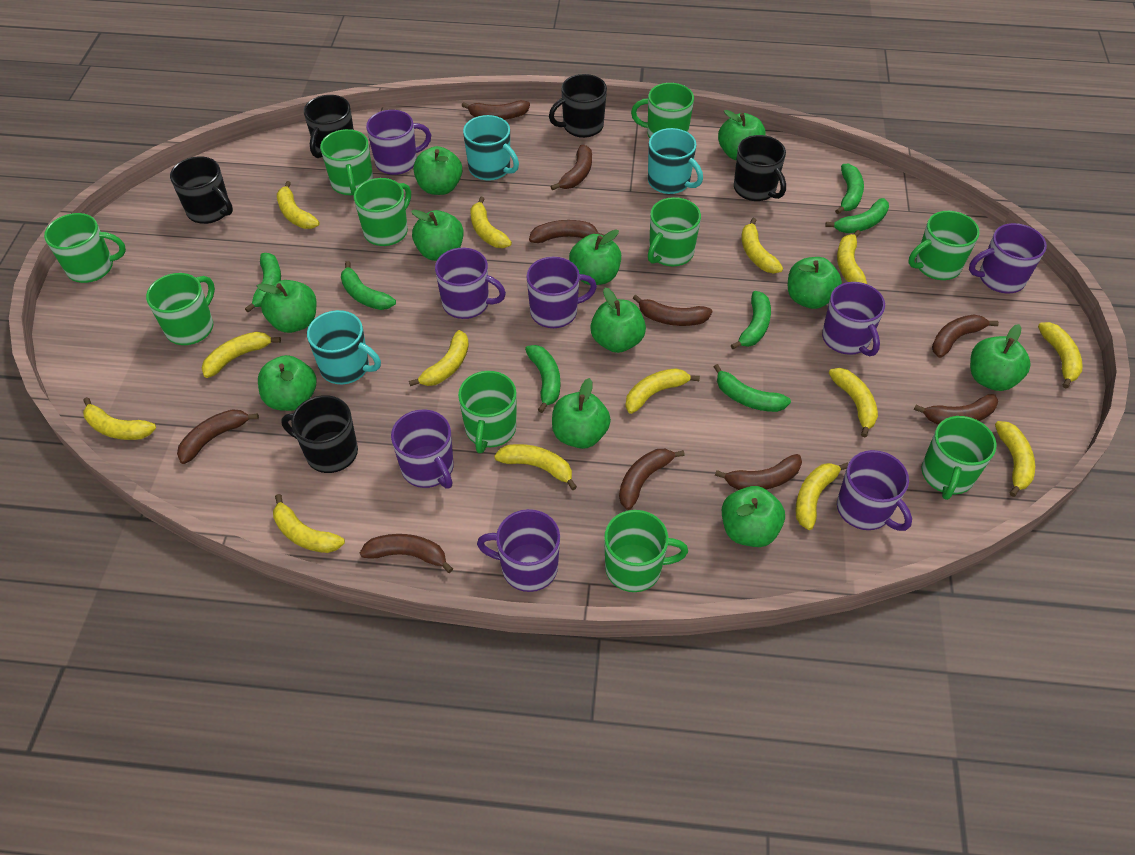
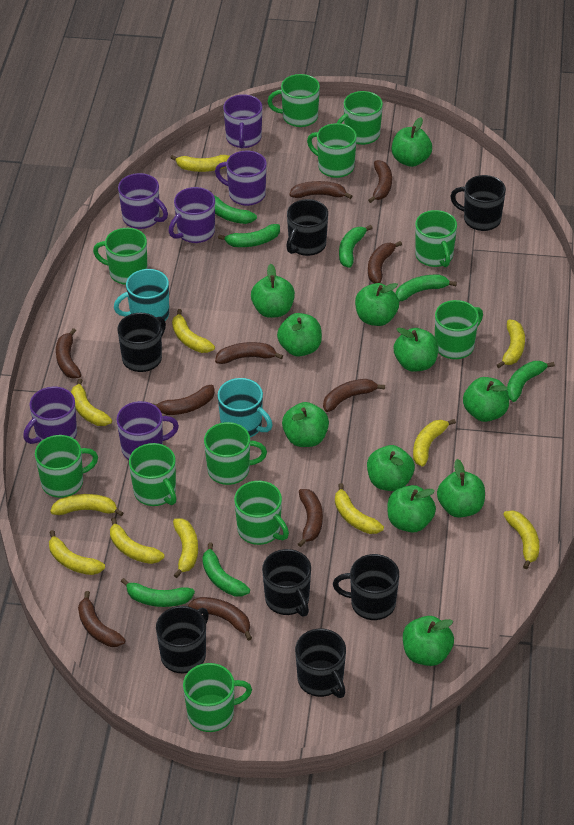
black mug: [170,156,233,224] [281,395,358,473] [304,95,354,158] [549,74,607,138] [734,135,786,201] = 5 -> [117,313,166,372] [156,606,209,673] [262,549,311,617] [286,199,328,256] [295,629,346,698] [333,554,399,620] [450,175,506,231] = 7
green mug: [44,213,126,283] [146,273,215,345] [320,129,373,196] [354,178,411,246] [458,371,517,453] [604,510,688,592] [631,83,694,138] [648,197,701,266] [908,211,980,280] [921,416,996,500] = 10 -> [35,435,98,498] [93,228,147,285] [129,443,177,506] [183,663,252,732] [204,422,267,485] [234,481,289,545] [268,74,320,127] [307,123,357,178] [337,91,383,145] [415,210,457,267] [435,300,483,359] = 11
purple mug: [366,110,431,175] [391,409,453,489] [435,248,506,319] [477,509,560,592] [526,257,597,328] [822,282,885,356] [837,450,912,531] [969,223,1047,294] = 8 -> [23,387,77,444] [116,401,179,460] [118,173,168,229] [169,187,215,243] [215,151,267,206] [223,94,262,149] = 6
turquoise mug: [307,310,381,384] [463,115,519,181] [648,128,703,194] = 3 -> [114,269,169,321] [218,378,273,437] = 2
yellow banana: [83,397,156,440] [202,332,281,378] [273,494,345,553] [277,181,320,229] [409,330,469,386] [470,197,512,248] [494,444,577,490] [625,368,700,414] [742,218,783,273] [795,463,848,530] [829,368,878,437] [837,230,867,284] [995,421,1035,497] [1038,322,1083,388] = 14 -> [49,530,105,575] [50,494,123,516] [71,378,112,426] [110,517,164,564] [170,155,230,172] [172,309,215,353] [173,519,198,578] [335,483,384,534] [413,419,456,467] [497,320,525,368] [503,510,540,569] = 11

